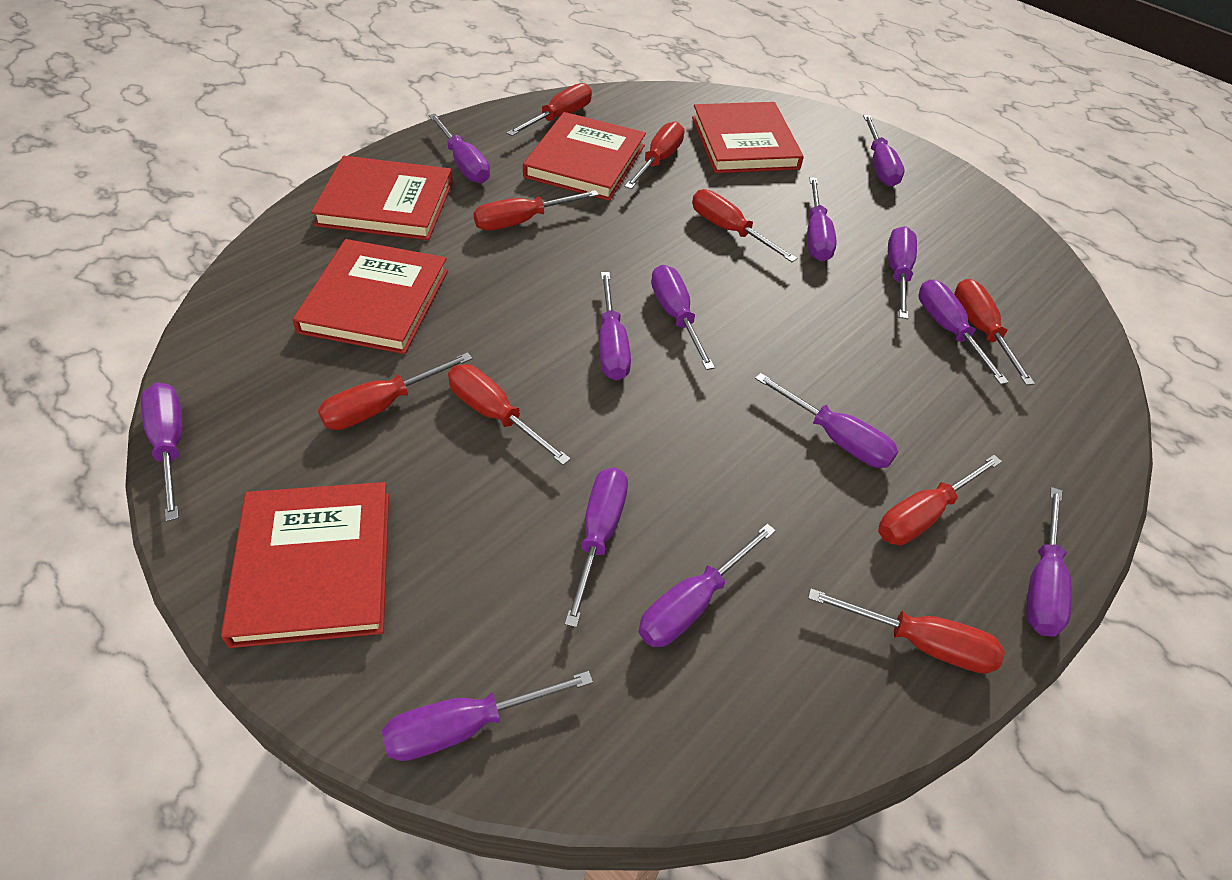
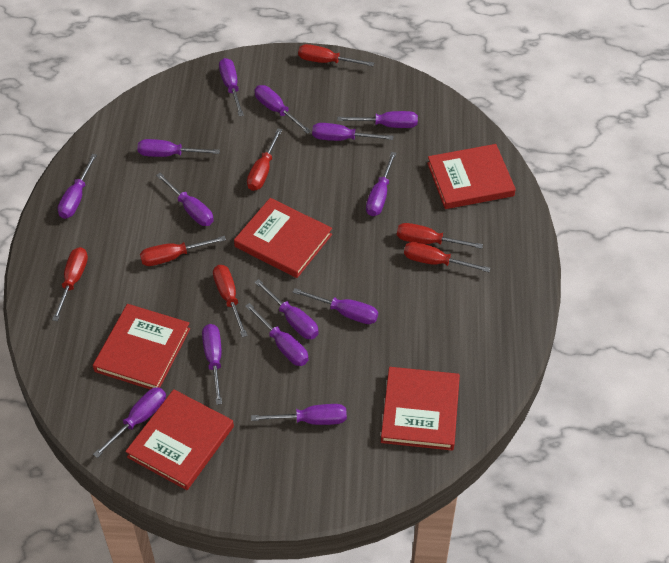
purple screwdriver: [141,383,183,522] [382,671,593,761] [429,114,490,184] [565,468,628,627] [599,272,631,381] [639,524,776,647] [651,265,715,370] [755,373,898,468] [807,177,837,261] [863,115,905,187] [888,226,917,319] [919,279,1009,385] [1026,487,1072,637] = 13 -> [58,154,97,219] [93,387,166,458] [137,139,220,157] [156,173,214,226] [202,324,222,405] [219,58,244,116] [245,303,308,366] [251,404,347,425] [254,85,311,134] [254,279,319,339] [292,288,378,324] [312,123,393,141] [337,111,418,128] [366,152,396,216] = 14
red screwdriver: [318,352,472,430] [448,364,571,465] [473,190,599,231] [507,83,592,136] [624,121,685,189] [692,189,797,262] [808,588,1005,674] [878,455,1002,545] [954,279,1035,385] = 9 -> [52,247,88,321] [140,236,226,266] [213,265,248,337] [247,128,282,191] [298,44,374,66] [397,223,483,249] [404,242,490,272] = 7

